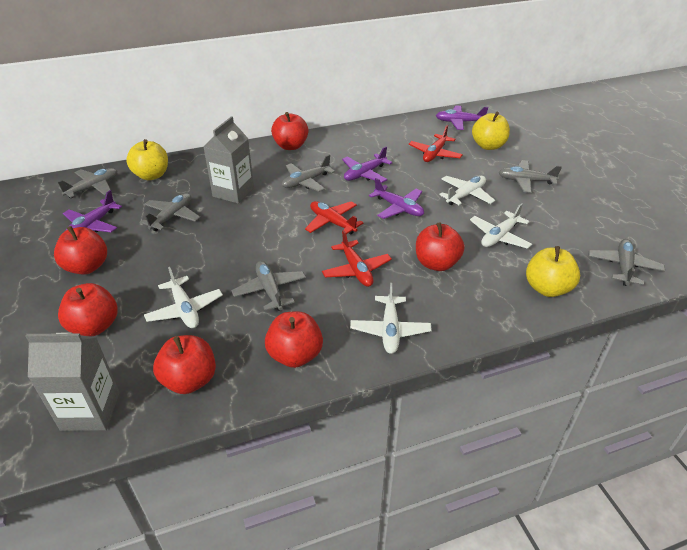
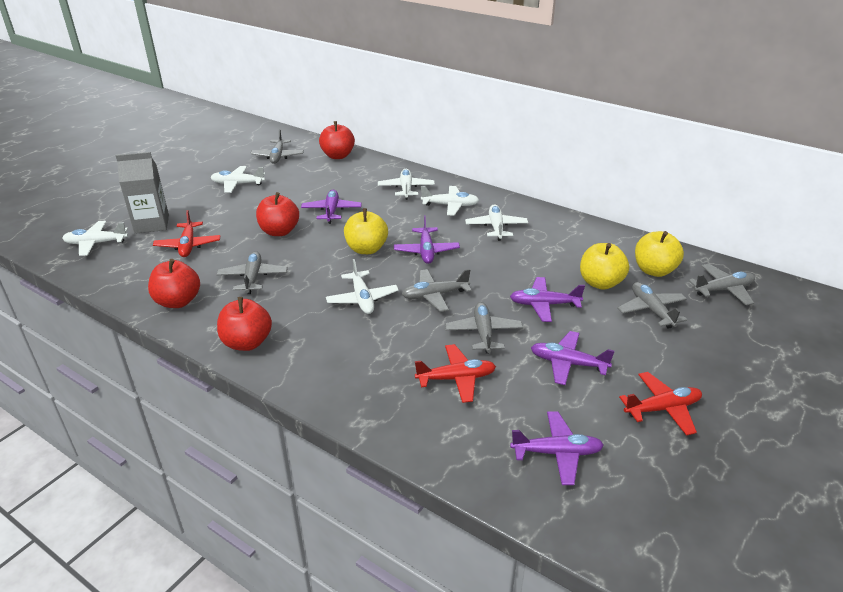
grey carton: [25,332,120,431] [203,116,254,204] = 2 -> [116,152,169,234] = 1
purple plane: [63,190,122,232] [342,146,393,183] [369,178,424,219] [436,106,488,130] = 4 -> [301,190,362,224] [394,215,460,264] [510,277,585,322] [510,412,604,485] [531,331,614,385] = 5
red apple: [54,226,107,275] [58,283,118,336] [153,335,216,394] [265,311,323,368] [271,112,308,150] [416,222,464,271] = 6 -> [148,259,200,308] [217,297,272,351] [256,192,299,236] [319,121,355,159] = 4
white plane: [144,267,223,328] [350,283,432,354] [439,176,495,205] [470,203,532,249] = 4 -> [62,221,128,256] [210,166,265,193] [326,259,399,314] [378,169,435,200] [421,186,479,216] [465,205,528,241] = 6

